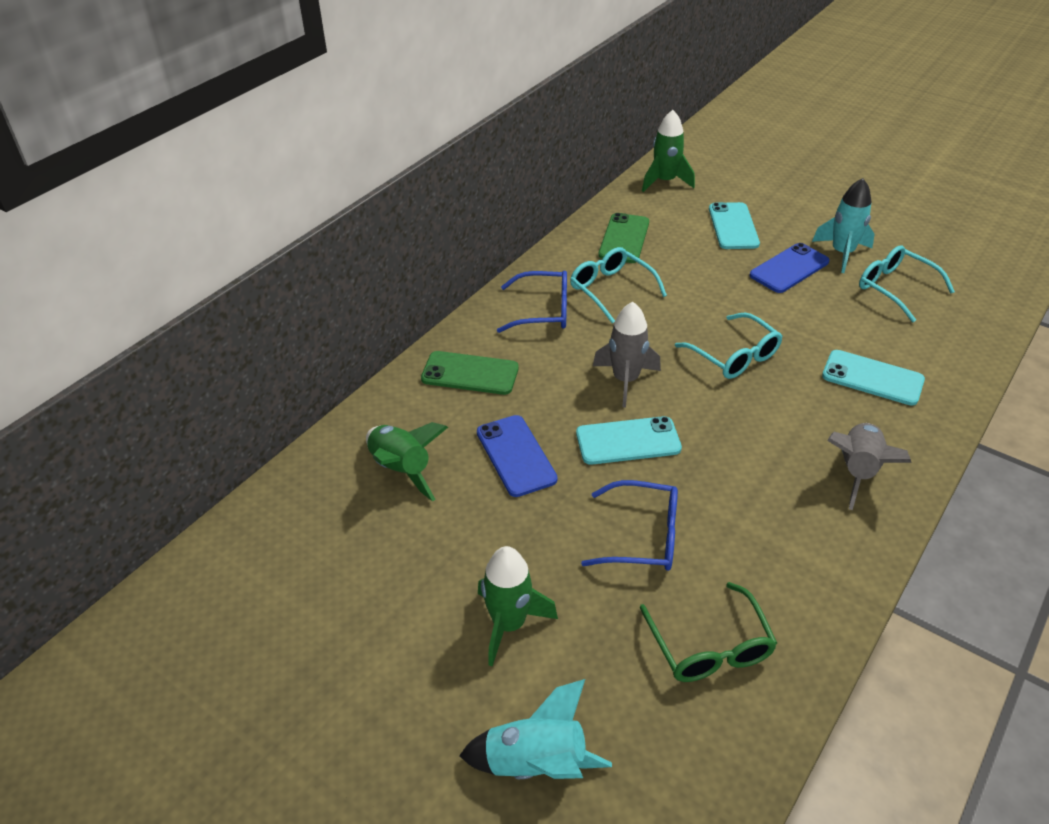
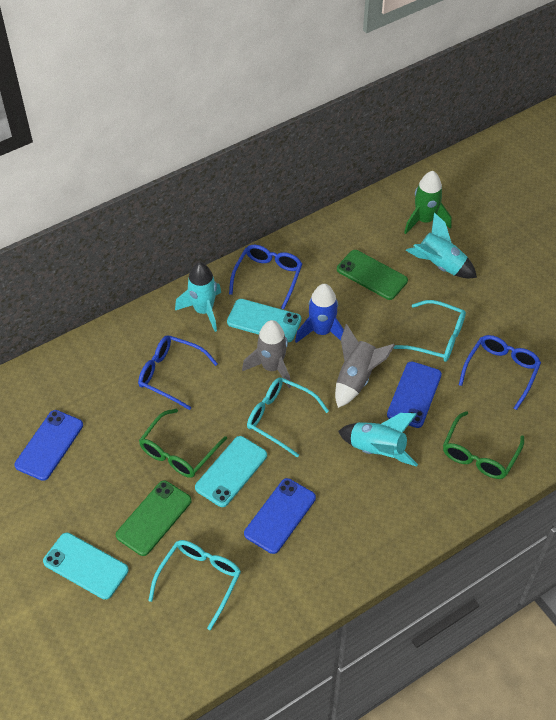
blue glasses: [497,271,567,333] [581,480,678,571] = 2 -> [138,335,218,410] [229,245,302,309] [459,335,541,410] = 3
blue phone: [477,415,558,497] [749,243,829,293] = 2 -> [14,410,83,481] [244,478,316,554] [387,361,442,428] = 3
blue rocket: none = 0 -> [295,284,344,343] = 1
green glasses: [639,582,777,682] = 1 -> [139,409,227,478] [443,411,524,479] = 2
green rocket: [366,422,448,501] [478,546,558,667] [642,110,695,192] = 3 -> [404,171,451,234] = 1
turquoise rocket: [459,679,612,779] [812,178,875,273] = 2 -> [175,262,221,332] [338,413,418,466] [406,212,477,278] = 3

